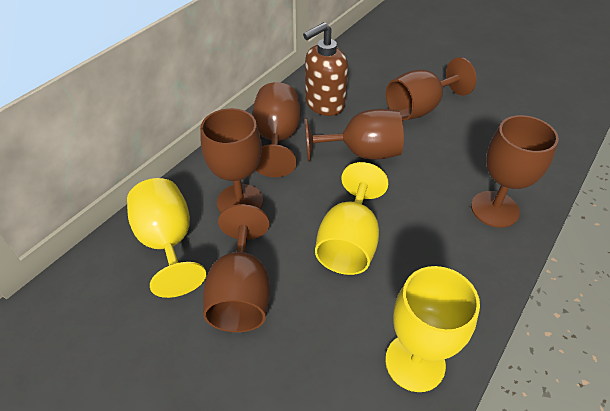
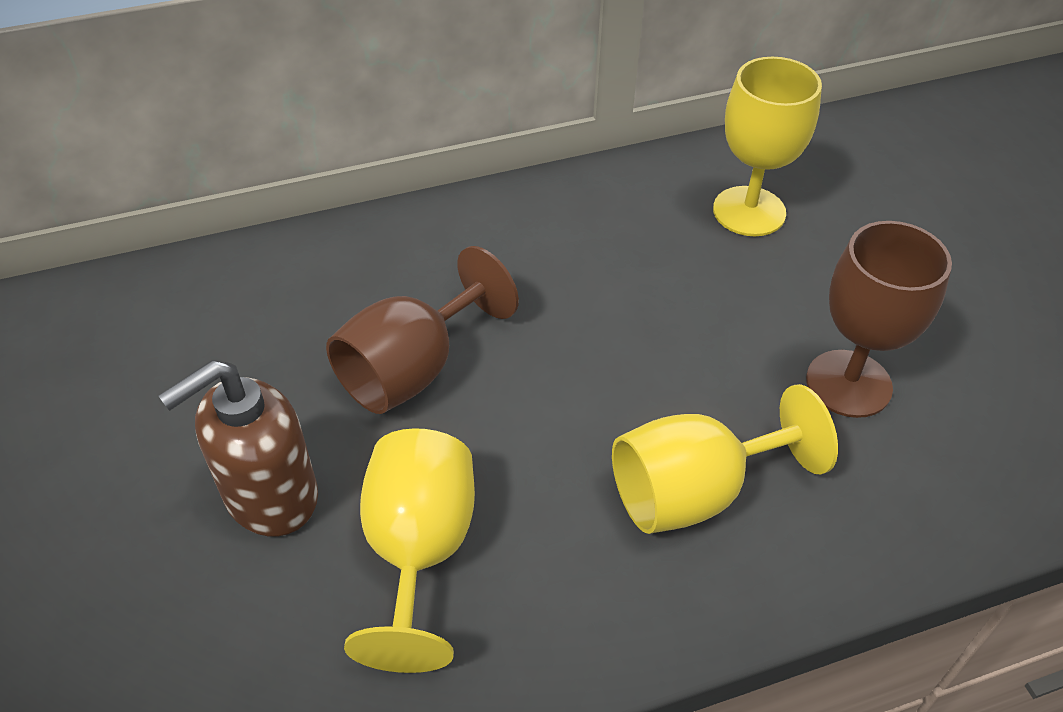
brown goblet: [200,108,263,213] [203,204,270,332] [253,82,301,177] [305,109,404,162] [386,57,477,121] [471,115,559,228] = 6 -> [326,246,519,414] [806,221,952,418] = 2

